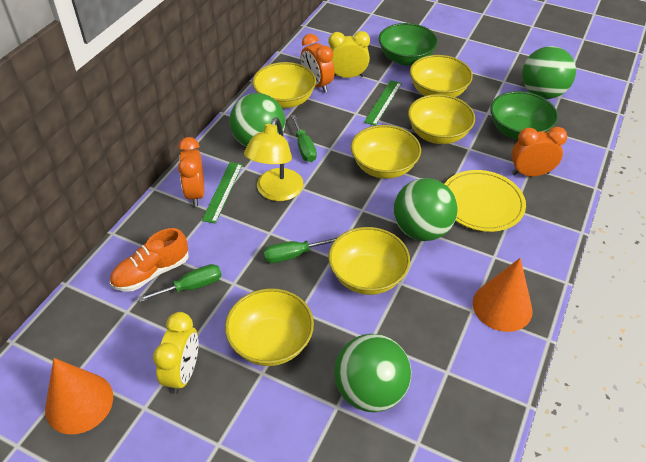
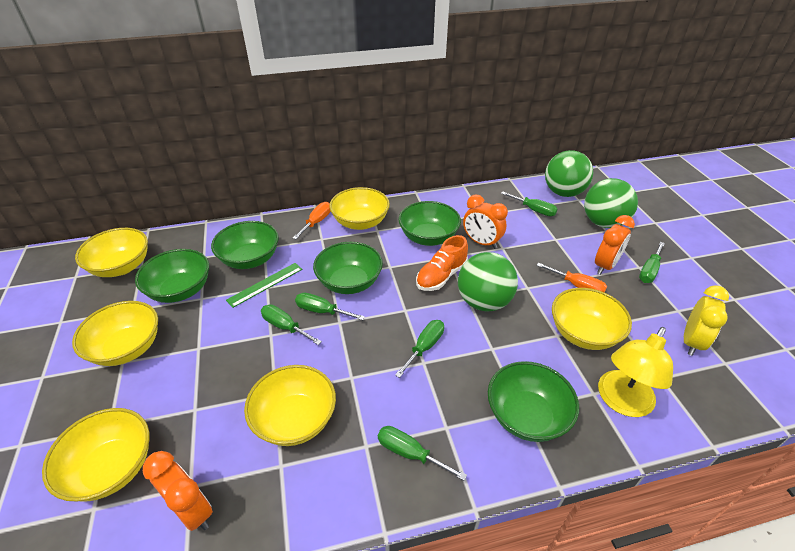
green ball: [229,93,285,147] [334,334,411,412] [394,178,457,241] [522,46,576,99] = 4 -> [458,252,518,311] [545,150,593,197] [584,178,638,228] = 3
green bowl: [379,23,438,65] [490,91,558,140] = 2 -> [135,249,209,303] [211,221,279,269] [313,242,383,294] [399,201,461,246] [488,361,579,442] = 5
green ruler: [202,162,243,224] [364,80,402,126] = 2 -> [226,263,302,308] = 1
green screwdriver: [138,264,222,302] [263,237,338,263] [291,115,317,162] = 3 -> [261,304,322,345] [295,293,365,320] [378,426,467,481] [395,320,444,378] [501,192,558,216] [639,242,665,283] = 6
orange cone: [45,358,113,434] [473,258,533,332] = 2 -> none = 0
orange screwdriver: none = 0 -> [293,202,331,239] [537,263,607,293] = 2
yellow clock: [153,312,198,394] [328,31,370,78] = 2 -> [684,285,729,356] = 1
yellow plate: [444,170,526,232] = 1 -> none = 0

